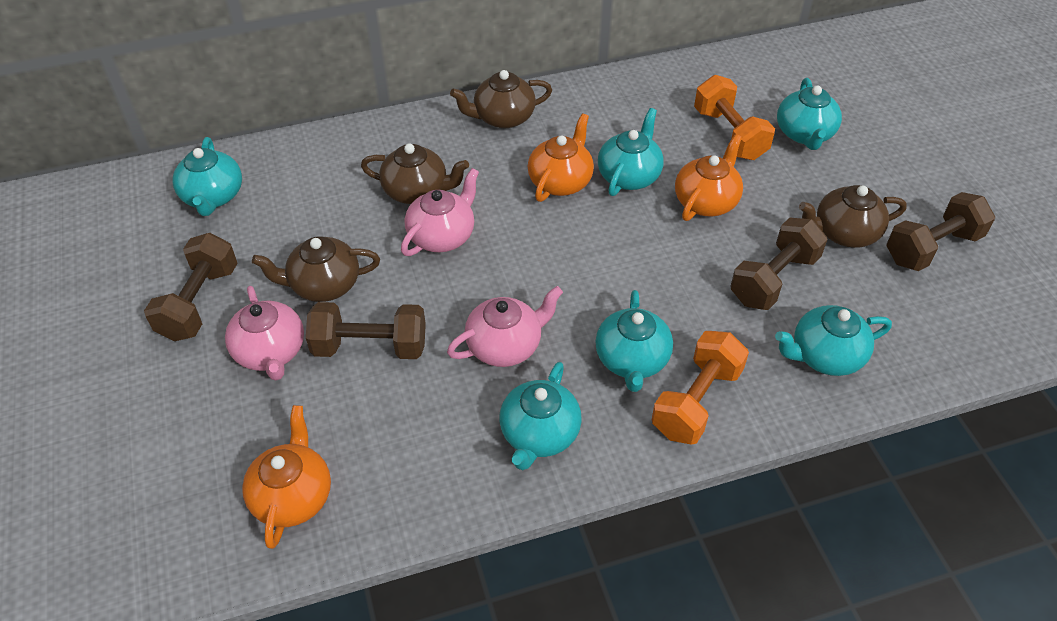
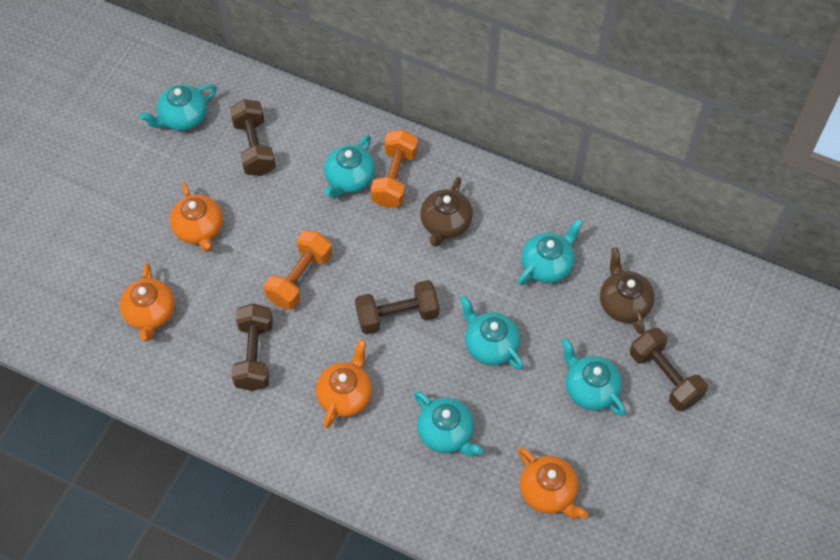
brown teapot: [252,237,380,302] [361,143,469,204] [450,70,552,128] [799,185,907,248] = 4 -> [420,177,473,247] [600,247,655,334] = 2
orange teapot: [242,405,331,549] [528,113,594,202] [675,134,743,221] = 3 -> [120,263,175,341] [170,183,223,252] [316,339,373,428] [518,447,588,519] = 4
pink teapot: [225,286,304,381] [401,168,479,256] [447,286,563,367] = 3 -> none = 0

